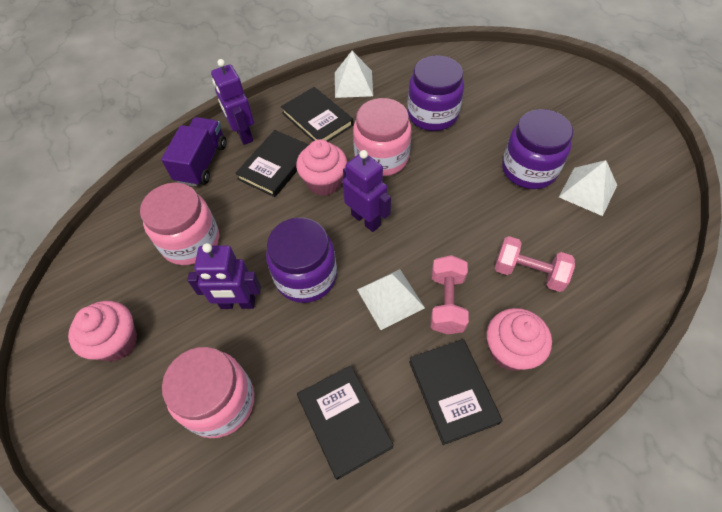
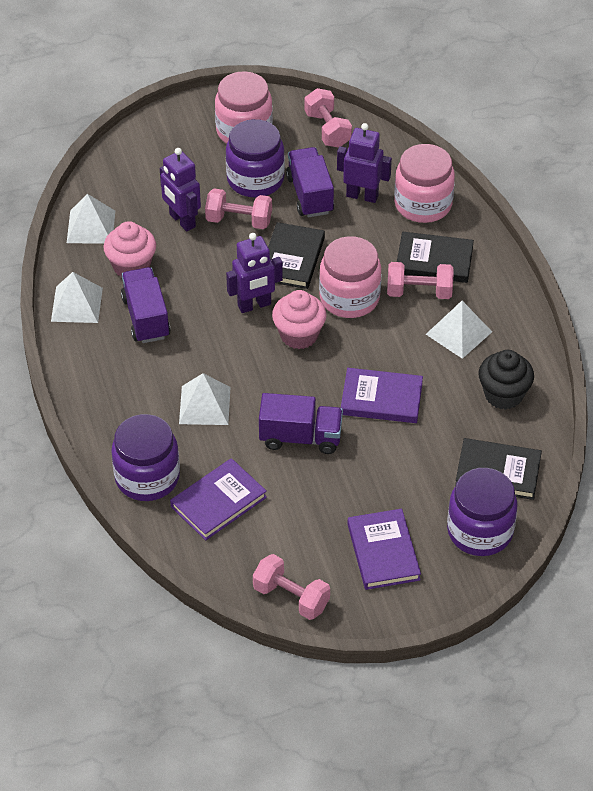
black book: [235,130,309,197] [281,87,354,142] [297,365,394,480] [409,339,503,445] = 4 -> [268,222,325,289] [397,232,474,283] [455,438,542,500] = 3
black cupcake: none = 0 -> [478,350,534,410] = 1
pink cupcake: [68,301,137,362] [296,139,347,196] [487,308,552,371] = 3 -> [103,221,156,278] [272,290,326,349] = 2
pink dumbbell: [431,255,469,334] [495,236,575,292] = 2 -> [205,188,272,229] [253,554,330,620] [304,88,352,148] [387,262,454,299] = 4
purple book: none = 0 -> [170,458,267,540] [341,368,423,423] [347,508,421,590] = 3
purple truck: [161,117,226,187] = 1 -> [121,267,171,343] [259,393,343,454] [286,147,334,218] = 3
white pyramid: [335,51,373,98] [357,269,425,330] [559,160,617,216] = 3 -> [51,272,103,323] [67,194,115,244] [179,373,230,425] [426,301,492,359] = 4

